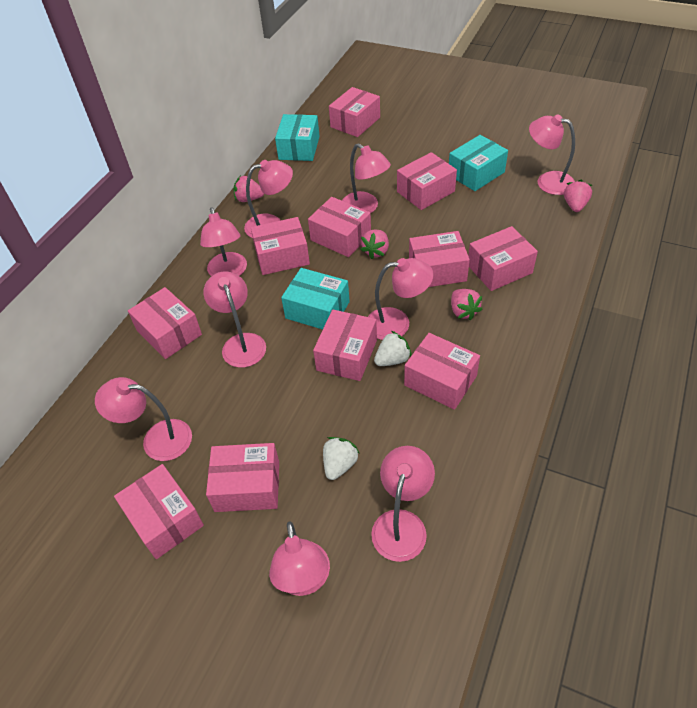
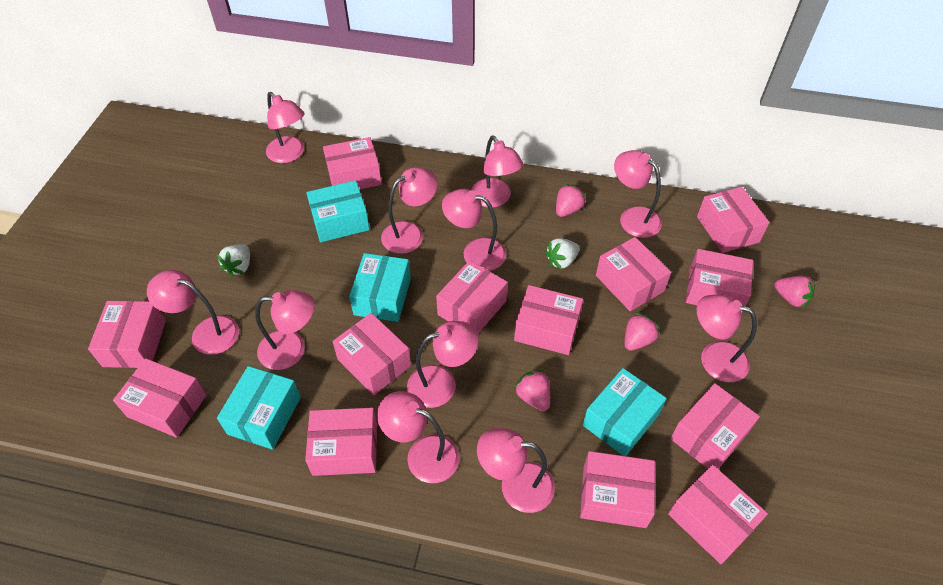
pink box: [114,464,204,559] [128,287,202,359] [206,443,279,512] [251,217,310,275] [308,197,371,257] [313,310,377,381] [329,87,380,137] [397,152,457,210] [404,333,480,410] [409,231,470,287] [468,226,538,291] = 11 -> [88,301,166,368] [113,358,206,438] [305,408,377,476] [323,137,382,190] [332,313,411,396] [436,260,508,334] [514,285,583,355] [580,451,655,528] [596,237,671,311] [668,465,768,564] [670,383,760,469] [686,249,753,314] [697,187,770,253] = 13
pink lamp: [95,377,192,461] [200,207,247,276] [203,271,266,368] [244,160,293,238] [269,521,330,596] [342,143,391,213] [368,258,434,340] [371,446,435,562] [529,114,575,195] = 9 -> [147,270,239,355] [255,290,315,370] [266,92,305,163] [377,391,459,483] [381,167,438,254] [407,321,478,408] [442,189,506,271] [471,136,523,207] [477,428,555,513] [614,150,662,238] [697,295,757,382] = 11
turquoise box: [275,114,320,161] [281,268,350,330] [449,135,508,191] = 3 -> [217,366,301,450] [306,180,370,242] [349,253,411,322] [583,368,667,456] = 4

